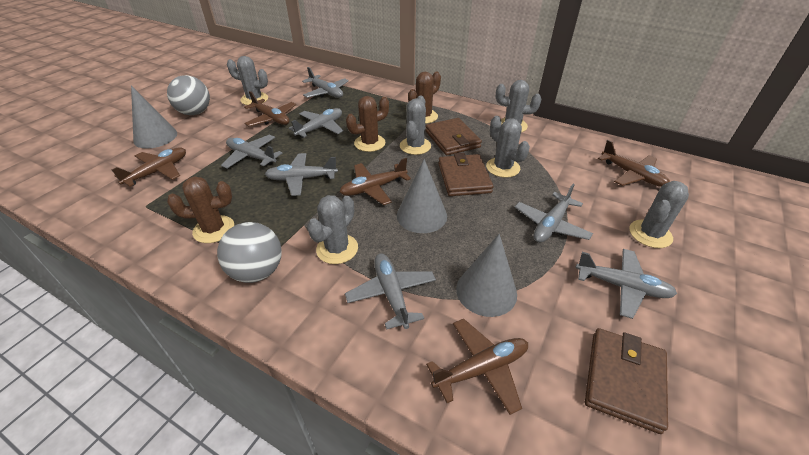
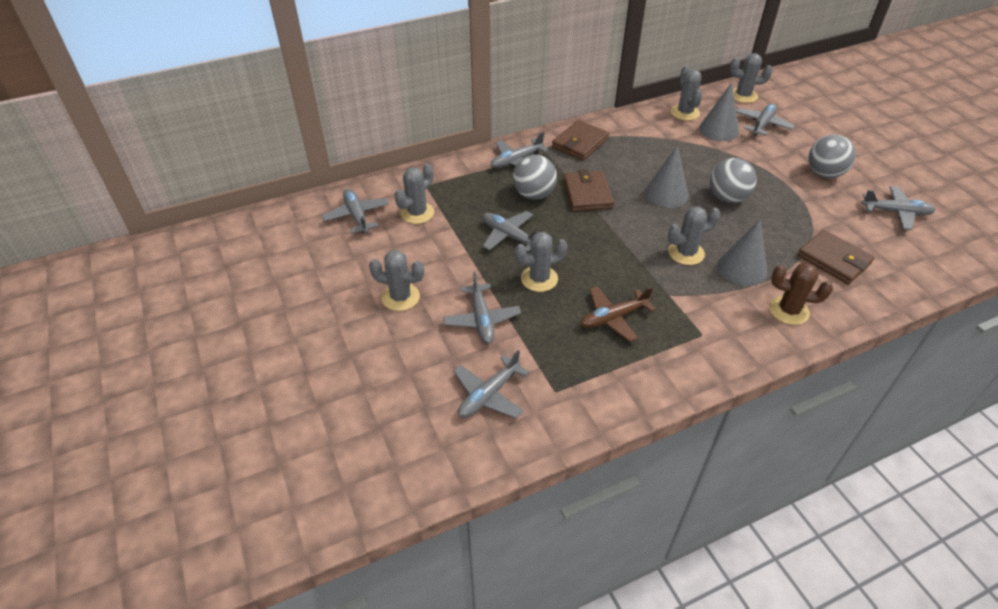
brown cactus: [167,176,234,243] [346,96,389,152] [408,72,441,124] = 3 -> [769,263,833,325] = 1
brown plane: [112,147,186,187] [244,91,296,126] [340,158,411,205] [426,319,528,415] [598,140,670,187] = 5 -> [580,286,656,342] = 1
grey ball: [167,75,210,115] [217,222,282,283] = 2 -> [513,155,557,200] [710,158,757,203] [809,135,856,178] = 3

